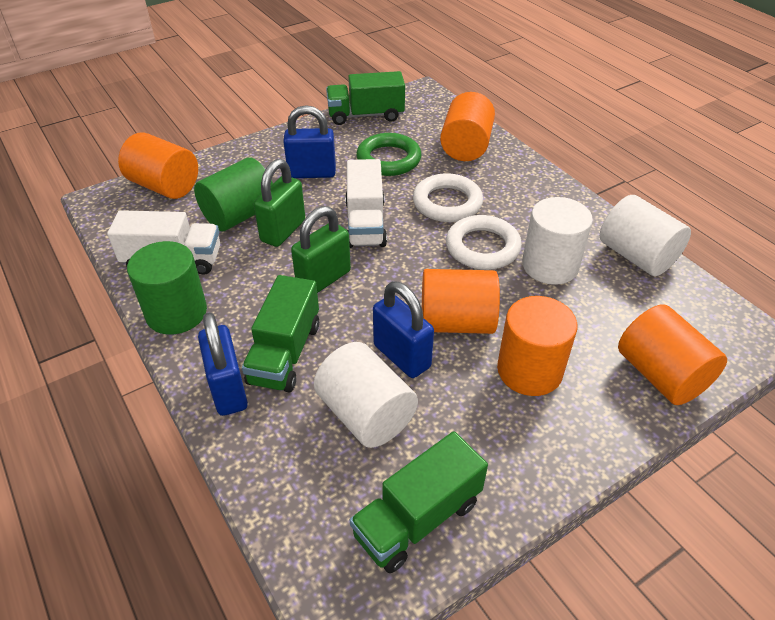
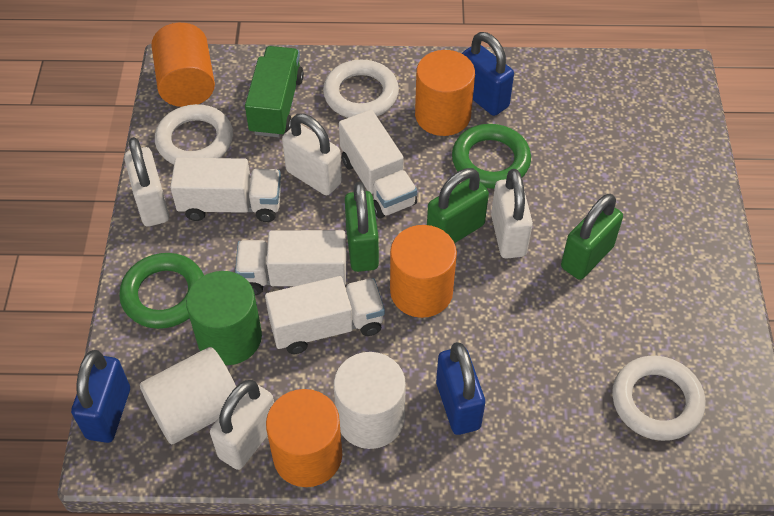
green cylinder: [127,241,207,335] [194,158,273,231] = 2 -> [186,271,262,365] = 1
green padlock: [254,159,305,247] [291,206,351,293] = 2 -> [345,182,379,272] [427,168,489,243] [561,194,623,280] = 3
green ring: [356,133,422,176] = 1 -> [119,253,204,329] [452,124,531,189] = 2
green truck: [242,275,319,393] [326,71,405,125] [350,431,488,573] = 3 -> [245,46,304,137] = 1
orange cylinder: [118,132,198,199] [422,269,500,334] [440,92,495,161] [497,296,578,396] [618,304,727,405] = 5 -> [151,23,215,107] [266,389,342,487] [390,225,457,318] [415,50,475,136] = 4
white cylinder: [314,342,418,448] [522,197,593,285] [600,195,691,276] = 3 -> [140,347,236,445] [334,352,406,449] = 2
white padlock: none = 0 -> [124,137,169,227] [210,380,274,470] [282,114,342,196] [491,169,533,259] = 4
white ring: [413,173,483,222] [446,215,522,270] = 2 -> [155,104,233,164] [323,60,399,118] [612,356,705,441] = 3
white truck: [107,210,220,275] [345,159,387,248] = 2 -> [170,157,281,222] [235,230,347,295] [265,276,385,354] [339,110,417,219] = 4

